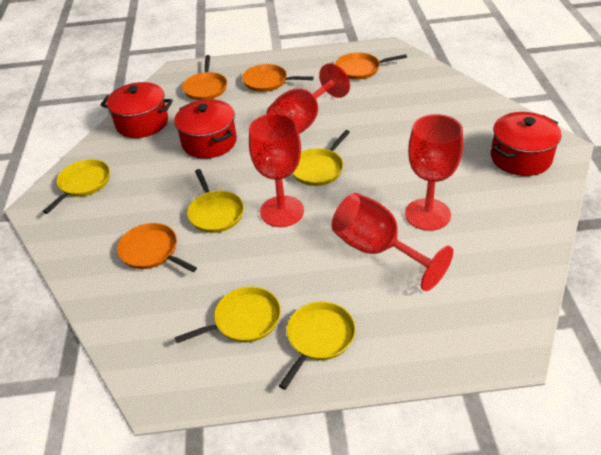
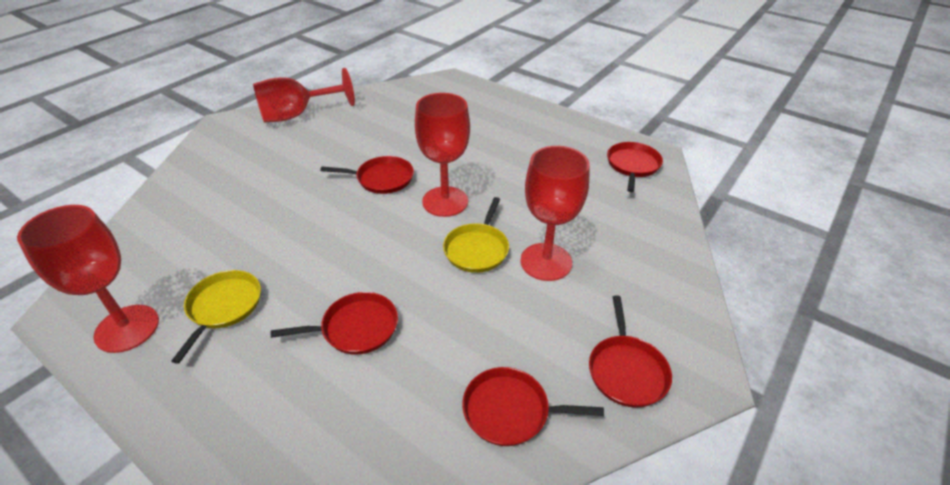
orange pan: [117,223,197,272] [182,55,227,100] [242,64,314,92] [335,53,407,80] = 4 -> none = 0
red pan: none = 0 -> [271,292,398,355] [320,156,414,194] [462,367,604,446] [589,296,672,408] [607,142,663,192] = 5
red pot: [101,82,173,138] [174,99,237,159] [491,112,561,176] = 3 -> none = 0
yellow pan: [43,159,110,214] [175,287,281,343] [187,169,244,233] [279,302,356,390] [292,130,350,186] = 5 -> [171,270,261,364] [443,197,509,273] = 2

